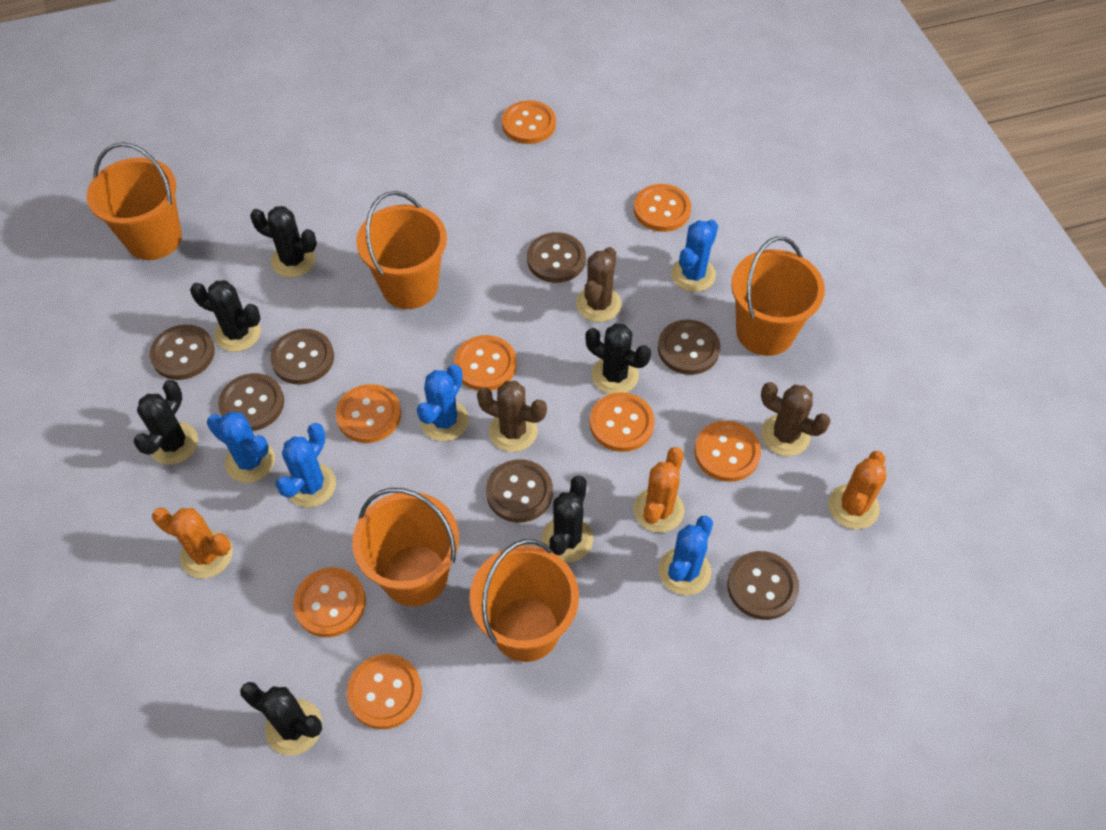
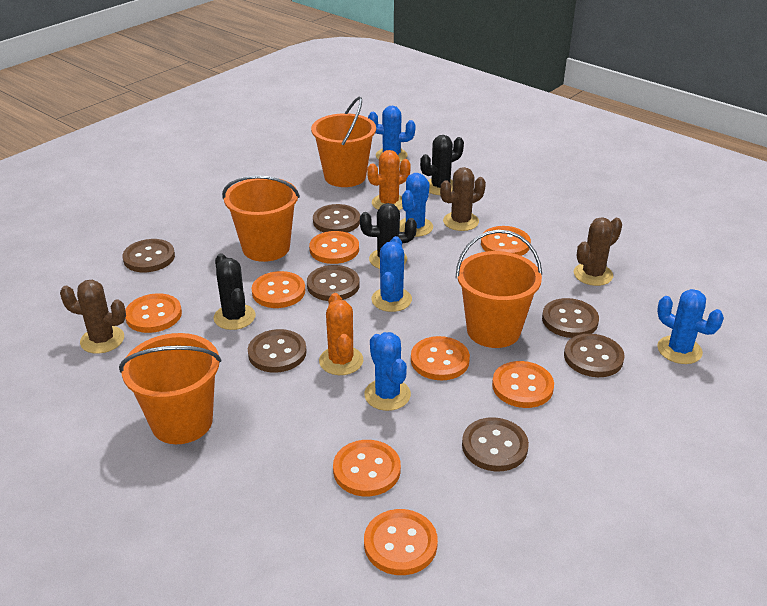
black cactus: [133,380,198,465] [190,280,261,352] [240,682,322,756] [250,206,317,278] [542,476,593,563] [585,323,651,394] = 6 -> [213,253,256,330] [360,203,417,269] [420,135,464,195] = 3
orange bucket: [87,142,182,260] [352,488,459,606] [356,191,447,309] [469,539,579,662] [731,236,825,356] = 5 -> [119,333,222,444] [222,175,300,262] [311,97,376,187] [455,230,542,348] = 4
orange cactus: [152,508,233,578] [634,447,684,533] [828,451,886,529] = 3 -> [319,293,363,375] [367,150,411,210] = 2

